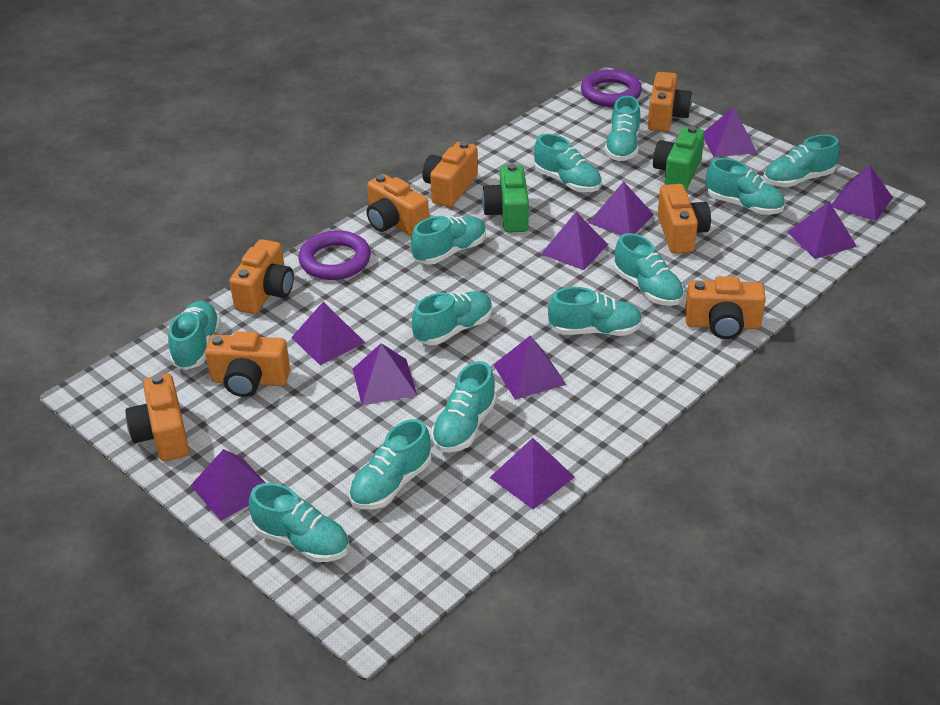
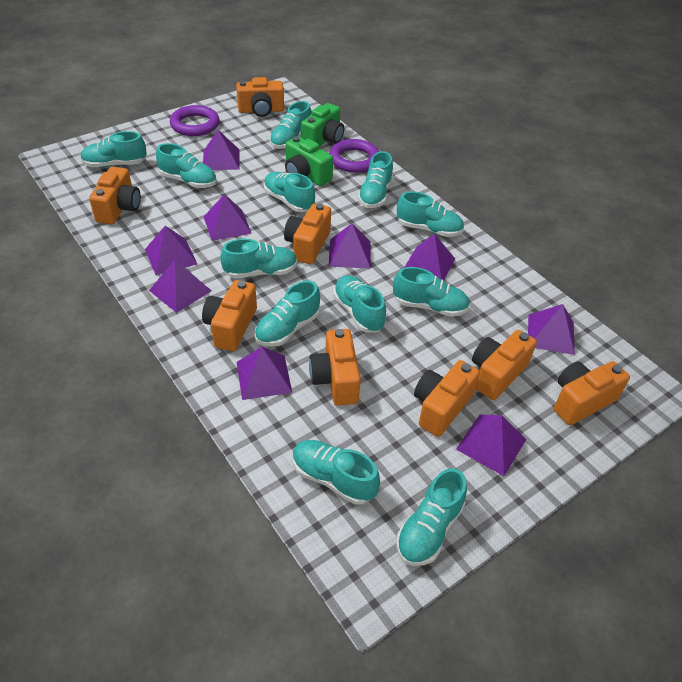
purple pyramid: [190,449,266,521] [291,302,365,365] [353,343,417,406] [489,438,575,509] [494,336,567,400] [541,212,608,270] [588,181,654,235] [704,107,757,157] [787,201,857,259] [831,165,893,221] = 10 -> [145,226,197,275] [149,260,212,313] [203,130,240,170] [204,194,252,241] [237,347,292,400] [329,223,371,269] [404,234,455,281] [456,415,526,476] [528,304,575,355] = 9

